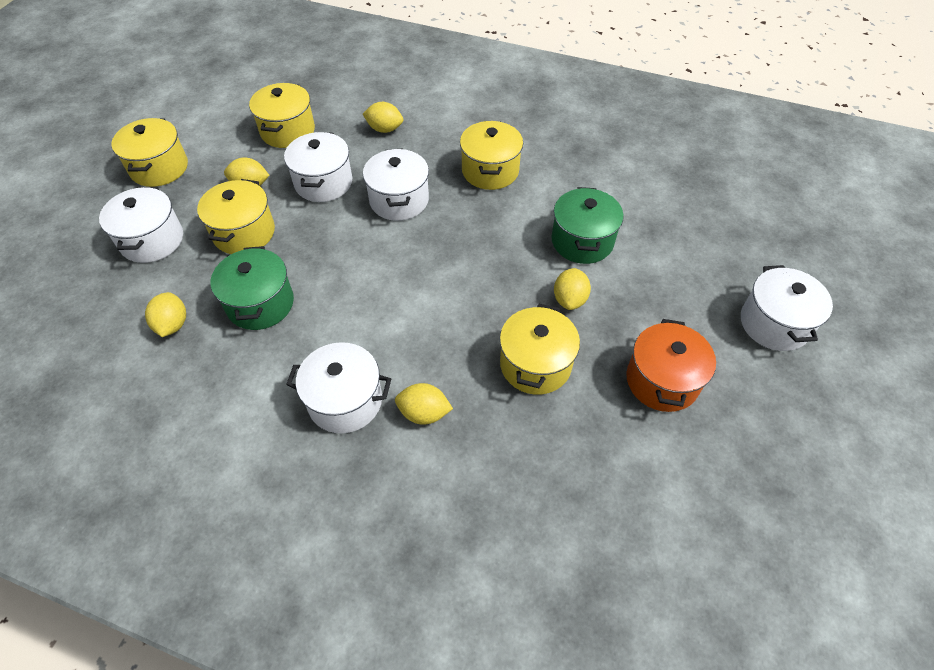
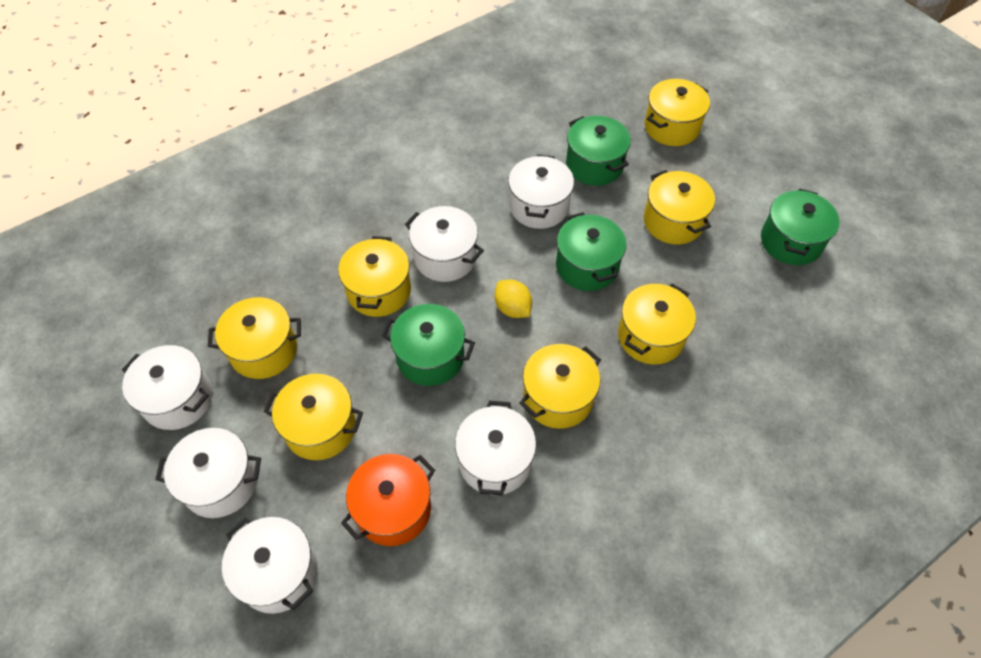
green pot: [211,246,294,330] [551,187,624,264] = 2 -> [382,304,475,386] [556,212,626,291] [566,116,631,186] [761,188,839,265] = 4
white pot: [99,187,183,263] [284,132,352,202] [286,342,391,433] [363,148,429,221] [741,265,833,351] = 5 -> [122,345,212,430] [155,428,261,518] [222,517,318,614] [405,206,484,282] [455,401,536,496] [508,154,574,229] = 6
yellow lemon: [145,292,186,337] [224,158,269,186] [363,102,403,133] [395,383,453,425] [554,268,591,310] = 5 -> [495,280,532,318] = 1
yellow pot: [112,118,188,187] [197,179,275,254] [249,83,315,148] [460,121,523,190] [500,304,580,395] = 5 -> [208,297,301,379] [264,374,363,460] [338,236,411,317] [519,344,601,429] [618,284,696,365] [644,170,715,245] [645,79,710,146] = 7

